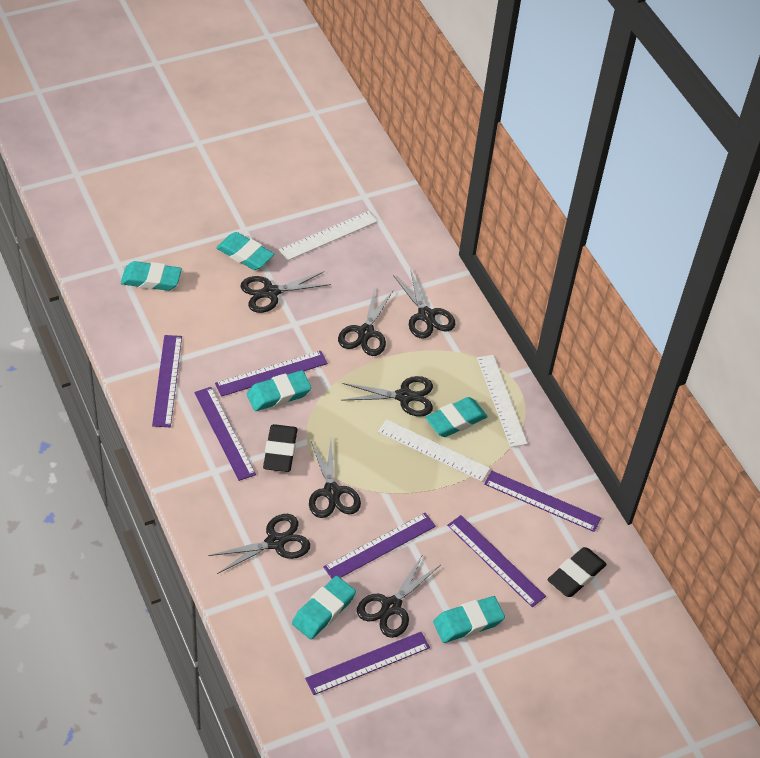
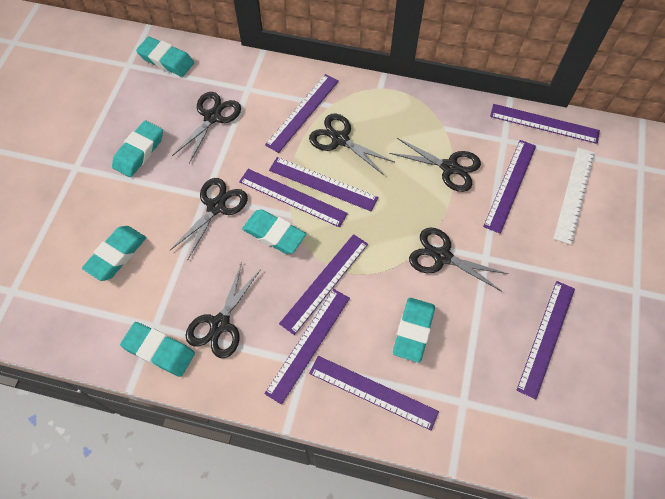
black eraser: [263,424,297,472] [547,547,607,597] = 2 -> none = 0
black scissors: [209,514,310,574] [240,271,331,313] [309,439,361,518] [338,287,393,356] [341,376,433,417] [357,554,441,638] [393,269,455,339] = 7 -> [170,178,248,261] [172,92,241,164] [186,262,261,358] [309,114,394,175] [389,138,481,192] [409,227,508,291] = 6
purple ruler: [152,335,182,427] [194,387,256,481] [215,351,328,397] [305,632,430,695] [323,513,436,579] [447,515,546,607] [484,471,601,532] = 7 -> [239,169,348,228] [264,289,350,405] [265,74,339,153] [269,157,378,211] [279,234,368,335] [309,356,439,431] [483,140,536,234] [490,104,600,144] [516,281,575,399] = 9
white ruler: [279,211,378,261] [378,419,490,482] [477,355,528,447] = 3 -> [554,148,595,245] = 1

